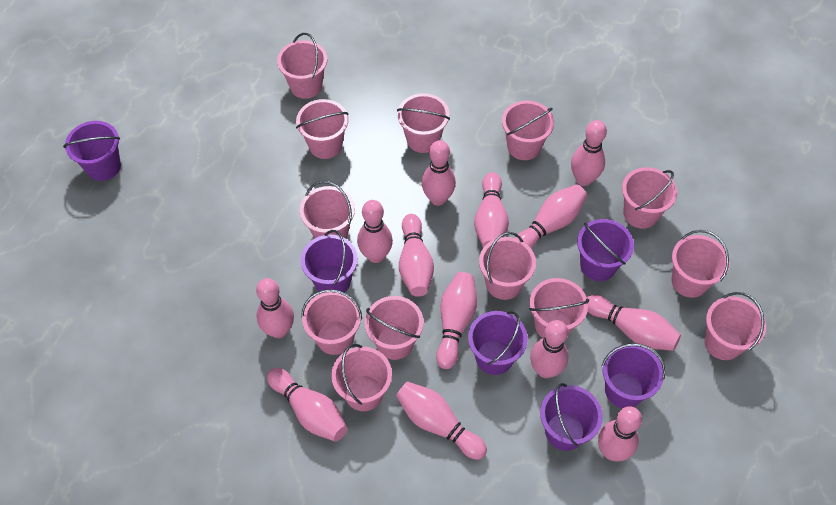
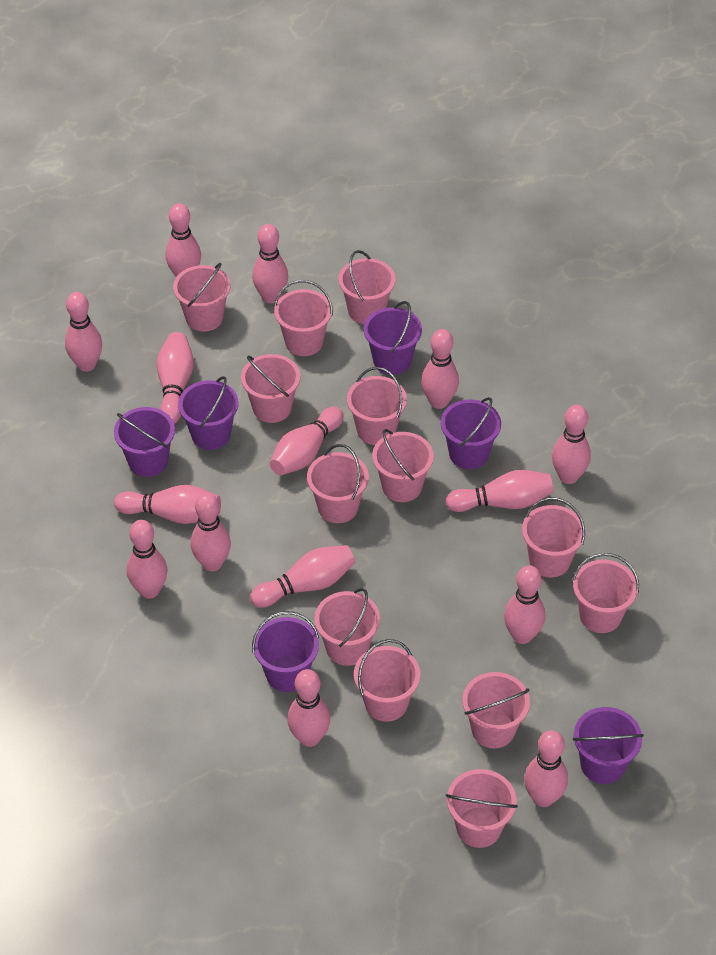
pink bowling pin: [256,278,294,338] [267,368,347,442] [357,200,393,263] [396,381,487,460] [399,214,434,297] [422,140,456,206] [436,272,477,369] [474,172,509,248] [515,184,587,249] [530,320,569,378] [571,120,607,186] [587,295,681,351] [598,406,642,462] = 13 -> [65,292,102,372] [114,485,221,524] [127,520,168,599] [157,332,194,424] [165,203,201,277] [191,492,231,572] [250,545,355,608] [252,224,288,304] [270,407,344,475] [287,669,330,747] [421,329,459,409] [446,470,554,512] [504,565,545,644] [524,730,568,807] [552,405,591,484] = 15

